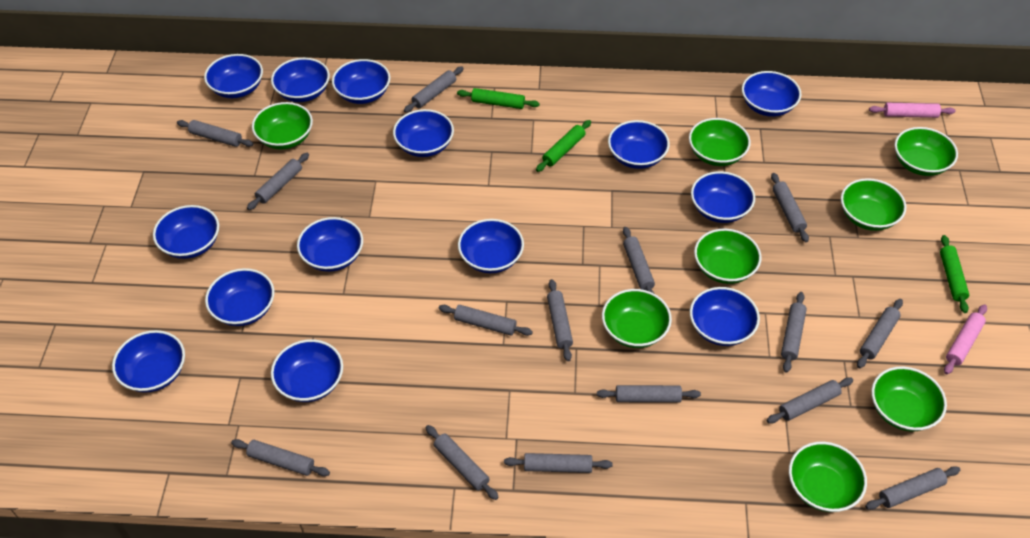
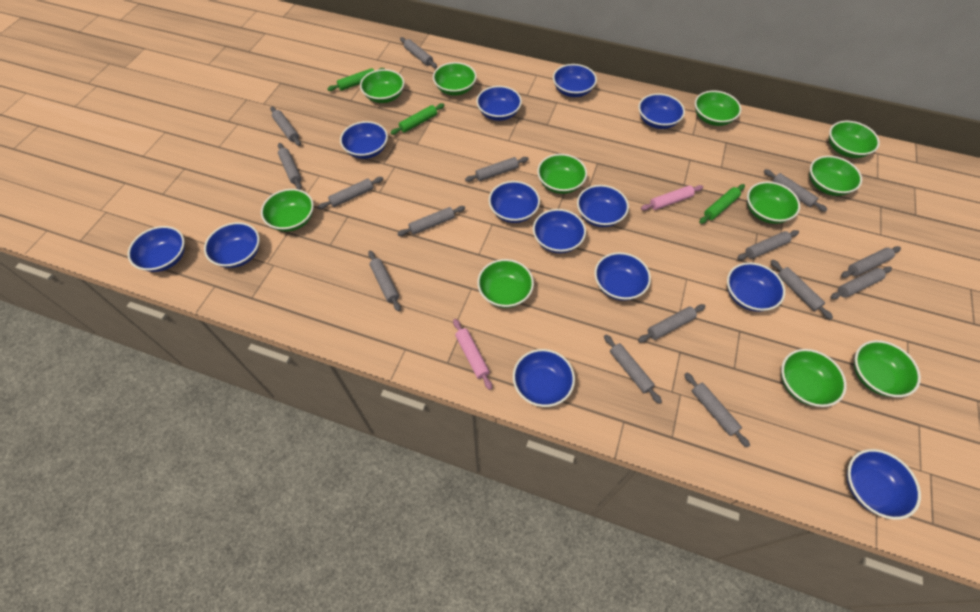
blue bowl: [112,330,185,393] [153,205,219,259] [204,54,263,98] [205,268,274,326] [271,58,330,102] [271,339,343,402] [297,217,363,272] [332,59,391,104] [393,109,454,157] [458,219,524,273] [608,120,670,169] [690,287,760,346] [691,171,755,223] [742,71,801,117] = 14 -> [128,226,185,272] [204,222,260,268] [340,121,388,159] [476,86,522,121] [489,181,540,223] [513,349,575,407] [533,209,586,253] [553,64,597,97] [577,185,629,227] [594,252,651,301] [638,93,685,129] [727,262,785,312] [847,449,921,520] = 13
green bowl: [252,102,313,149] [602,289,672,348] [689,118,751,166] [694,229,761,284] [789,442,867,512] [841,178,906,231] [871,366,947,432] [894,127,958,176] = 8 -> [261,189,314,232] [360,69,404,103] [433,62,477,96] [477,259,534,308] [537,154,587,194] [695,90,741,126] [747,181,800,224] [781,349,847,407] [810,156,862,196] [829,121,880,158] [854,340,921,397] = 11

